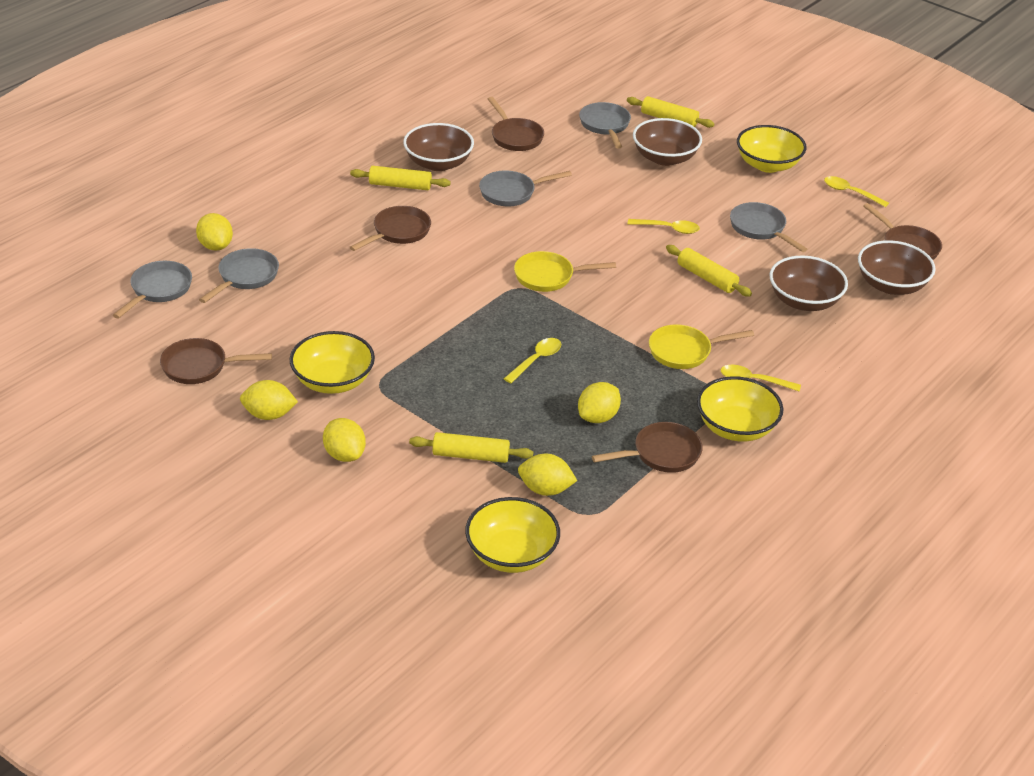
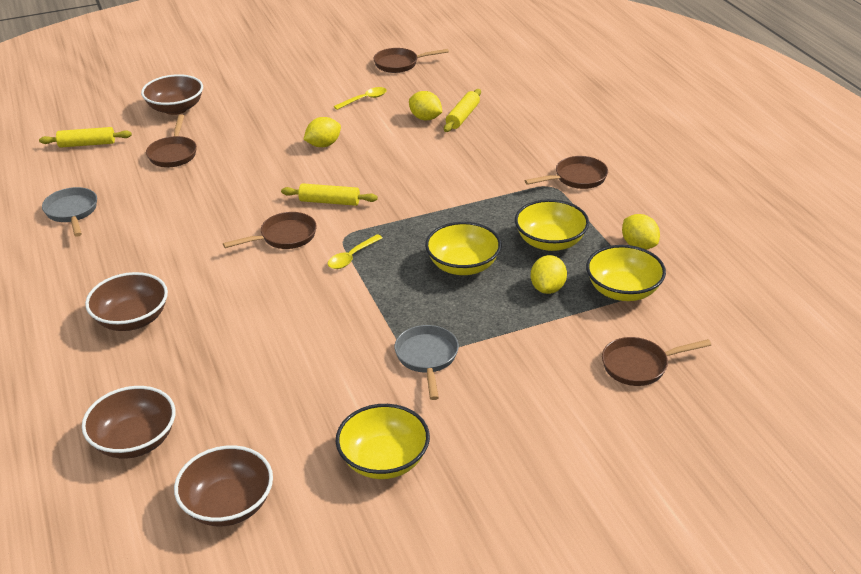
grey pan: [113,261,192,318] [199,248,279,303] [479,171,572,206] [579,102,631,149] [730,202,807,252] = 5 -> [42,187,97,237] [394,325,459,400] = 2
yellow lemon: [196,213,233,251] [240,380,298,420] [323,418,366,462] [518,454,577,496] [578,382,621,423] = 5 -> [303,117,341,147] [409,91,442,120] [531,255,567,294] [622,214,660,250] = 4
yellow pan: [514,251,616,292] [649,324,754,369] = 2 -> none = 0
yellow rolling pin: [350,166,451,190] [409,432,533,463] [627,96,715,128] [666,245,752,297] = 4 -> [39,127,132,148] [281,183,378,206] [444,89,481,132] = 3
yellow spoon: [504,338,561,383] [628,219,700,234] [721,365,801,392] [824,176,889,207] = 4 -> [328,234,383,269] [334,87,387,110] = 2

